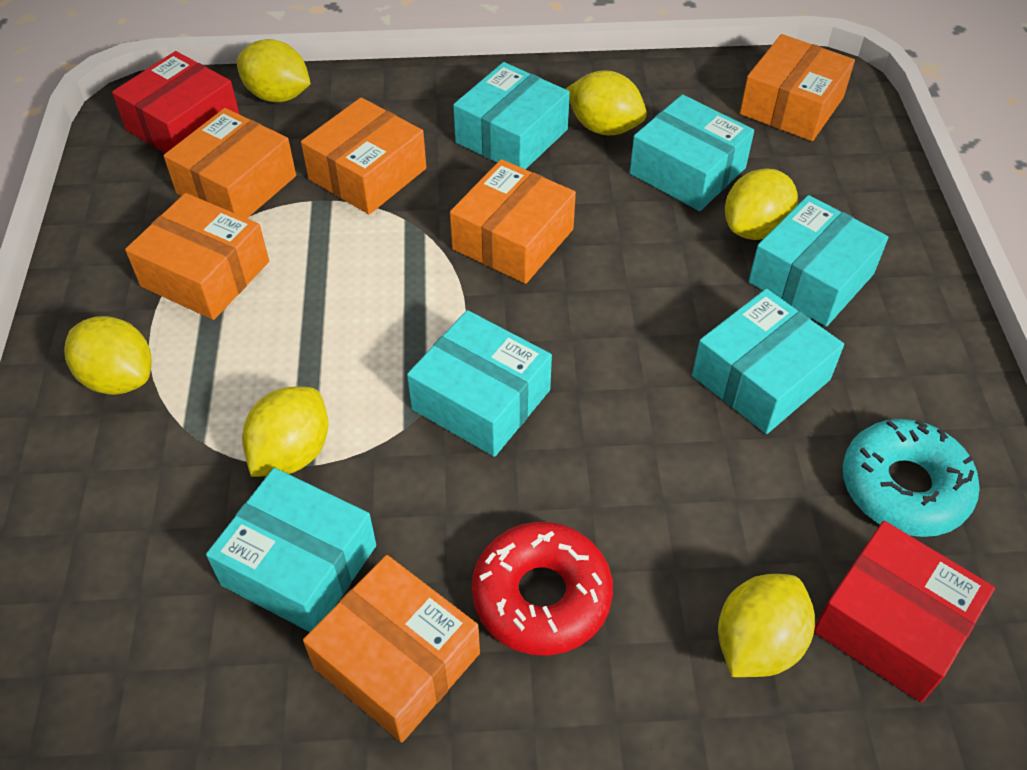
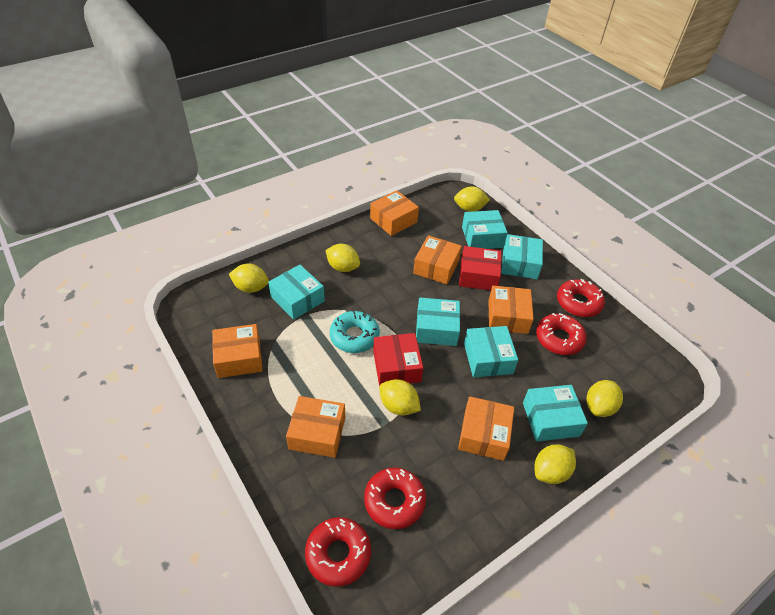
red donut: [472,522,613,656] = 1 -> [305,517,371,587] [364,467,426,529] [536,313,587,355] [557,279,605,317] = 4

